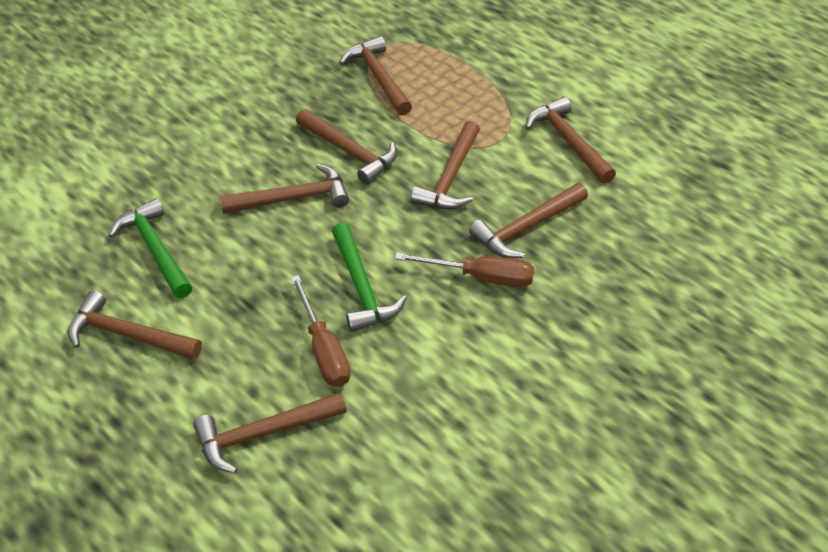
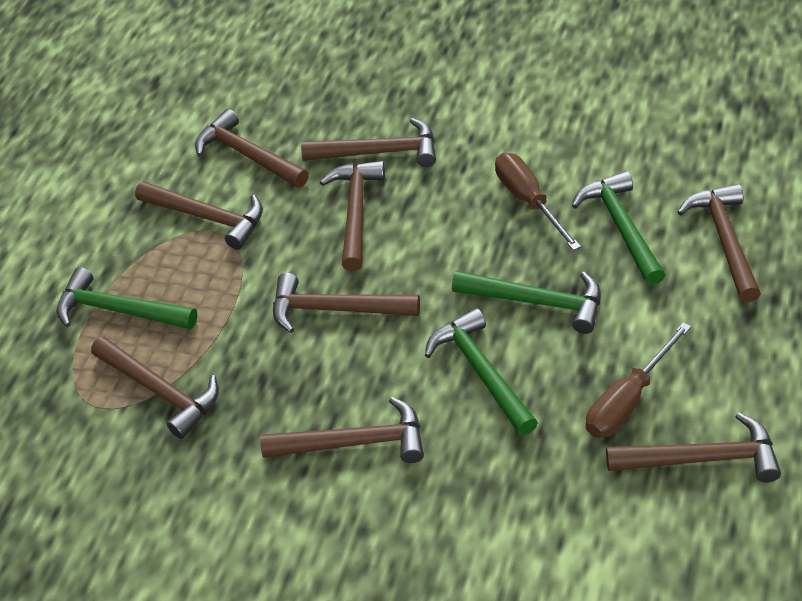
brown hammer: [68,290,202,360] [193,392,347,474] [220,164,349,214] [296,109,397,185] [339,36,412,115] [411,121,480,210] [469,183,588,258] [526,97,616,184] = 8 -> [91,336,219,439] [135,181,263,250] [195,109,309,188] [260,397,424,463] [273,273,420,333] [301,118,436,167] [320,161,385,271] [606,413,781,482] [678,184,761,303] = 9
green hammer: [108,198,192,298] [332,223,407,332] = 2 -> [57,267,197,329] [425,308,538,435] [452,271,601,334] [572,171,665,286] = 4

